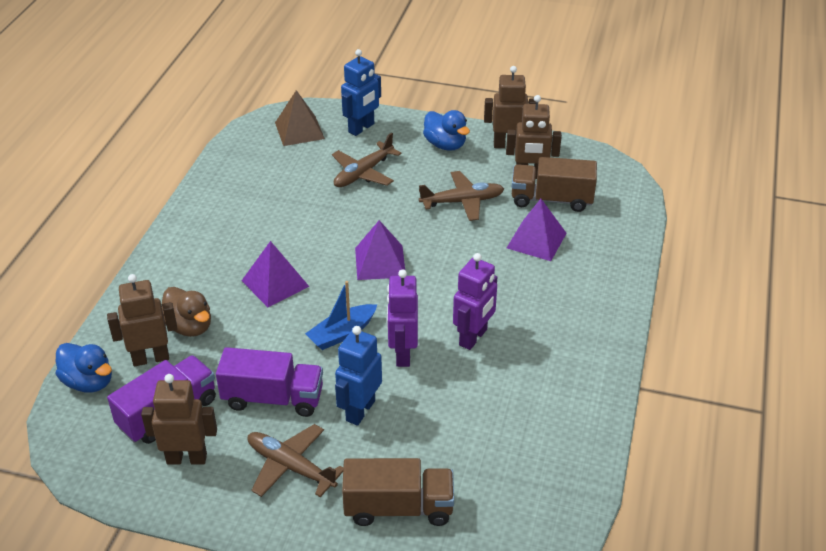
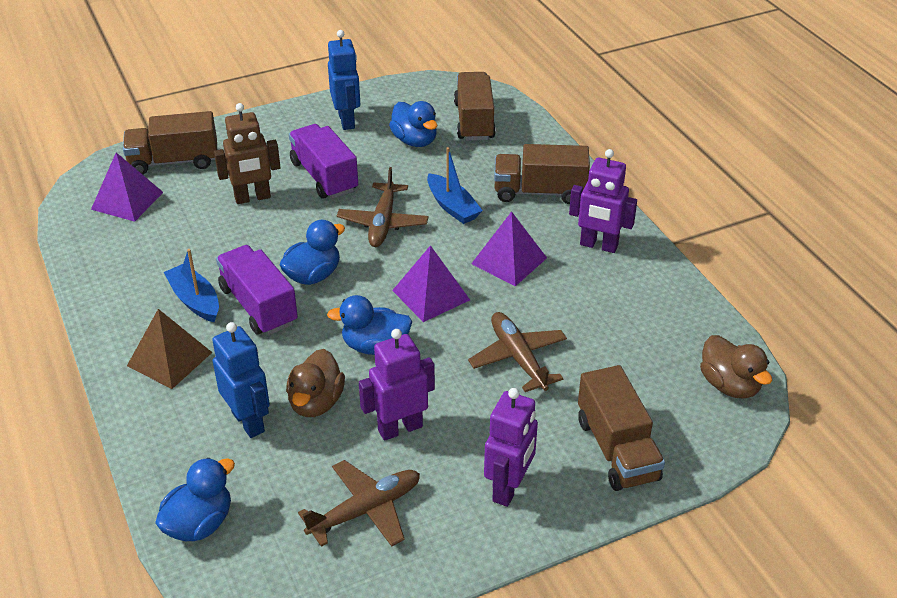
blue boat: [305,281,377,350] = 1 -> [164,249,219,322] [427,147,483,224] = 2
blue duck: [56,343,112,393] [423,110,470,151] = 2 -> [155,458,235,541] [279,220,345,285] [327,295,412,355] [389,101,438,147] = 4
brown duck: [162,287,211,337] = 1 -> [286,349,345,417] [700,335,772,398] = 2
brown robot: [107,274,177,366] [141,374,217,465] [484,66,536,148] [506,95,562,179] = 4 -> [214,103,281,204] = 1
brown truck: [342,458,454,526] [512,157,597,212] = 2 -> [123,111,217,175] [454,72,496,141] [494,144,590,204] [578,365,665,491] = 4
purple robot: [387,269,418,367] [453,253,497,350] = 2 -> [359,329,435,441] [484,388,538,507] [569,149,637,253] = 3

